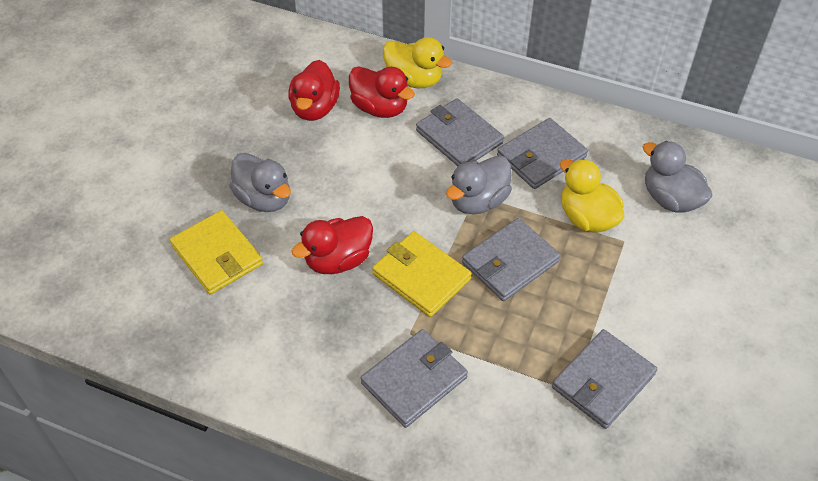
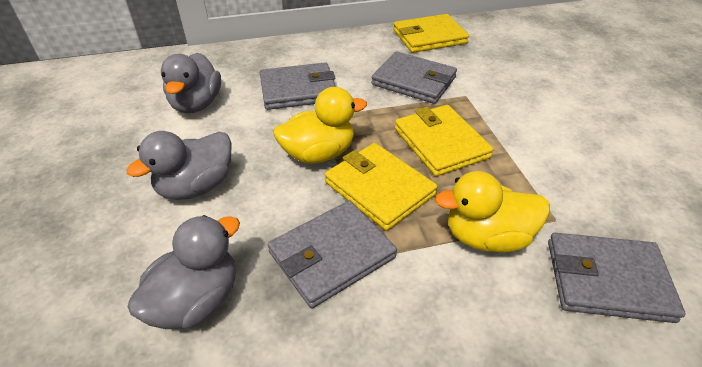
grey wallet: [361,329,468,428] [416,98,504,166] [462,218,561,301] [497,118,588,189] [552,329,657,429] = 5 -> [260,62,336,110] [268,200,397,308] [371,51,457,104] [548,233,685,323] = 4
red duck: [288,60,340,121] [292,216,373,274] [349,66,415,118] = 3 -> none = 0
yellow wallet: [170,210,263,295] [372,231,472,317] = 2 -> [325,143,437,231] [393,14,469,53] [395,105,493,176] = 3

